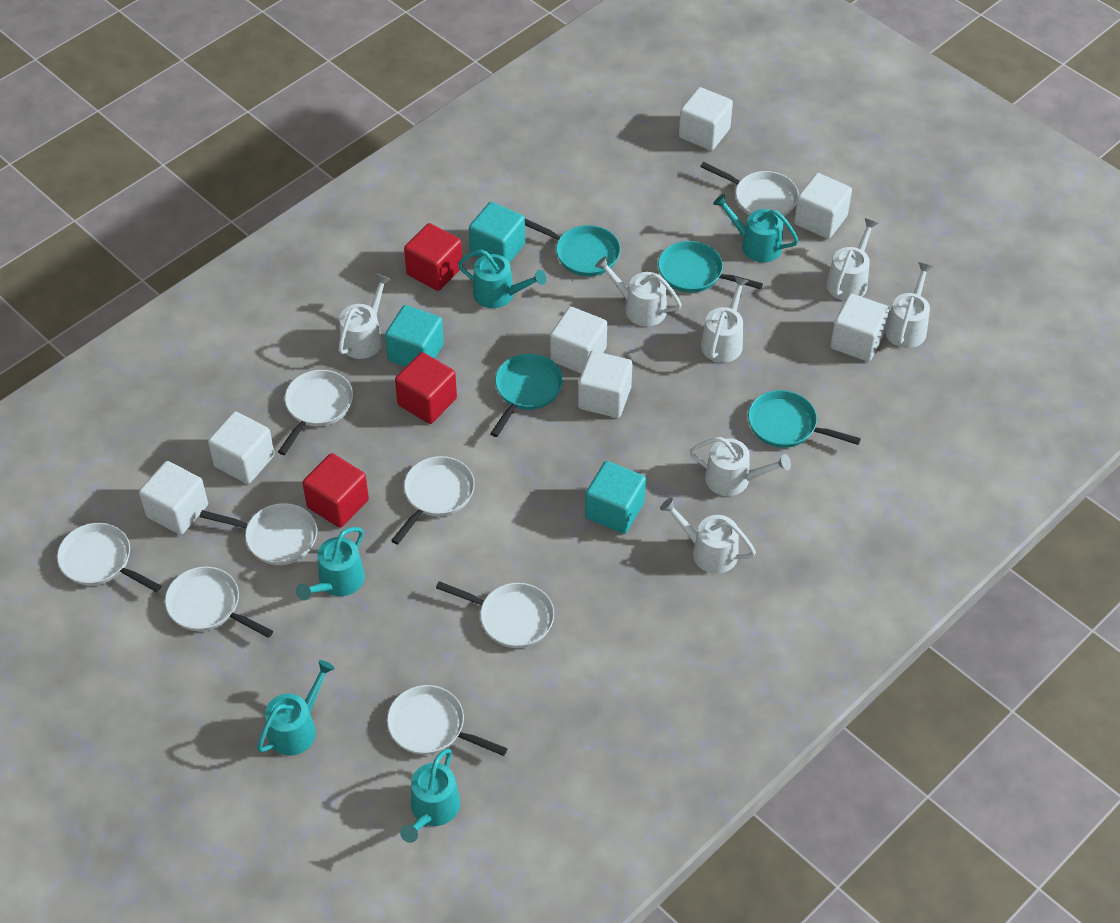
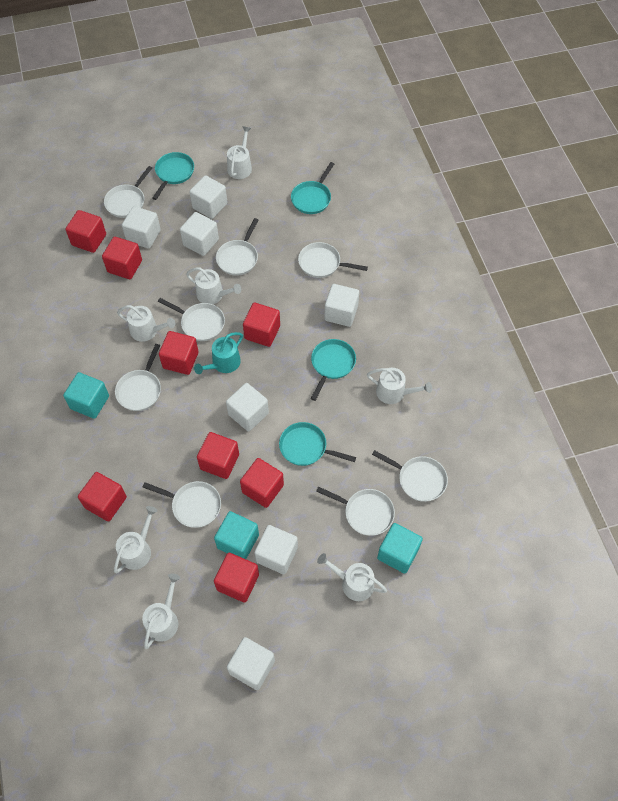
red cube: [302,453,369,528] [395,352,457,424] [404,223,463,291] = 3 -> [65,210,106,253] [78,472,127,522] [102,237,142,279] [159,331,199,375] [197,432,239,479] [214,553,259,602] [240,458,284,508] [243,303,280,347] = 8
turquoise watering can: [257,660,335,756] [296,527,365,600] [400,748,460,843] [458,249,546,308] [713,194,799,262] = 5 -> [194,332,243,374] = 1

